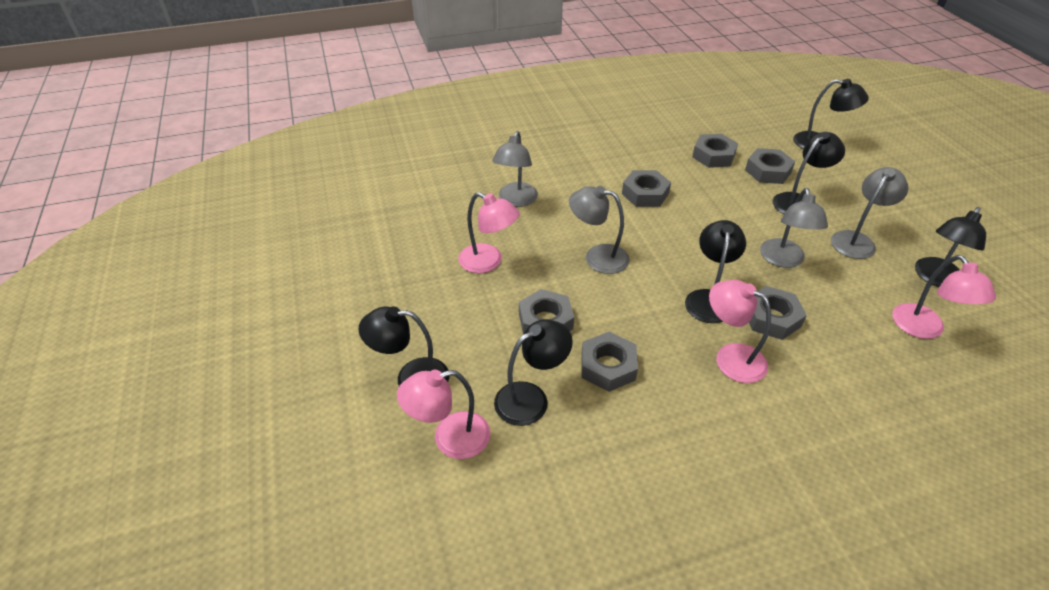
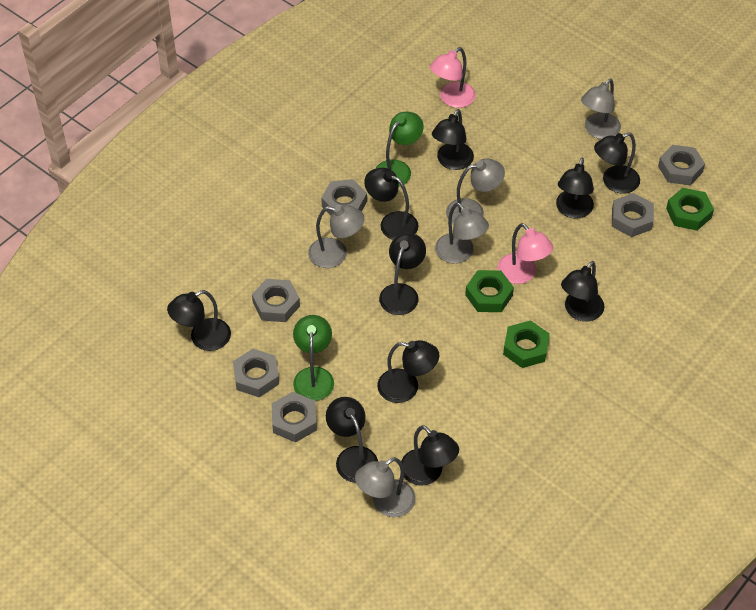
black lamp: [359,306,449,386] [494,319,573,426] [685,220,746,323] [773,132,845,214] [793,79,869,149] [915,207,986,287] = 6 -> [167,290,231,351] [326,397,378,483] [364,168,418,240] [377,340,439,403] [379,233,426,315] [401,425,459,486] [432,109,474,170] [556,158,594,219] [561,261,604,322] [594,132,640,194] = 10
green lamp: none = 0 -> [293,315,334,401] [375,112,424,187] = 2
green nut: none = 0 -> [465,270,514,312] [503,320,550,368] [666,188,714,231] = 3
grey lamp: [492,131,538,207] [569,186,630,274] [760,188,828,268] [831,167,909,259] = 4 -> [308,205,364,268] [355,457,416,517] [435,202,489,263] [446,158,505,224] [581,78,621,139] = 5
pink lamp: [397,370,491,459] [458,192,520,273] [709,280,771,383] [892,255,996,339] = 4 -> [430,47,476,108] [497,223,553,284] = 2

